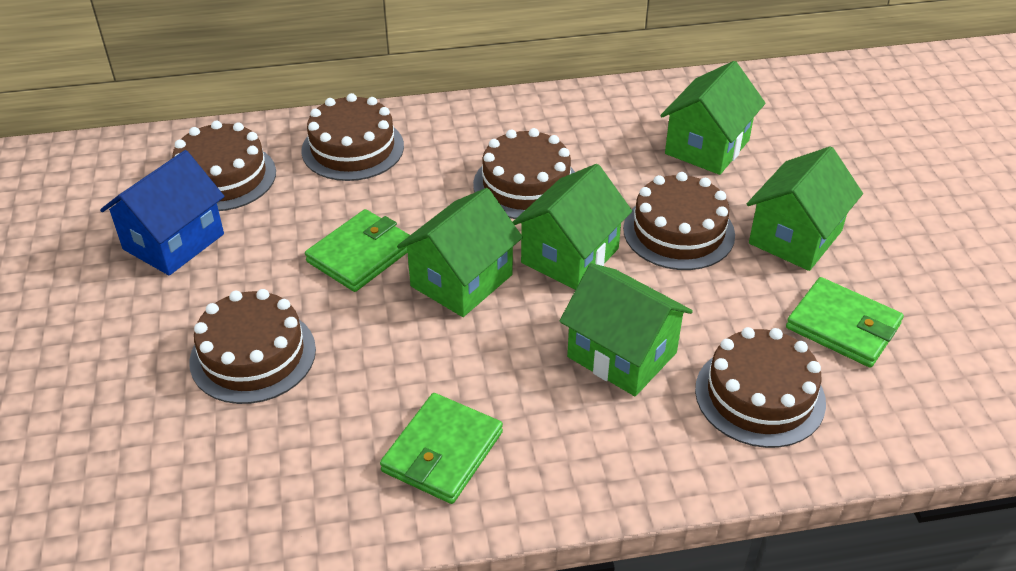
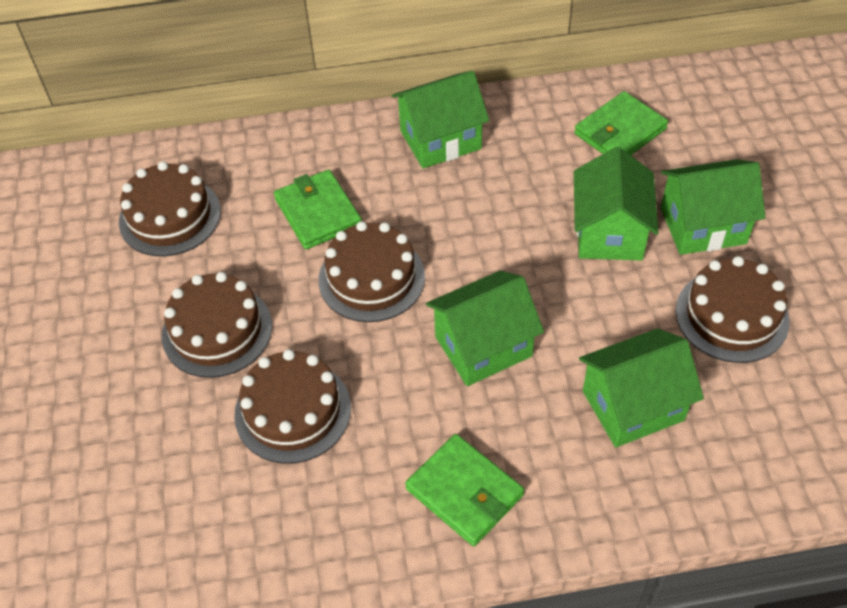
blue house: [100,150,225,276] = 1 -> none = 0
brown cake: [172,121,276,211] [189,289,316,404] [301,93,404,181] [473,128,575,219] [623,172,735,270] [695,327,826,448] = 6 -> [119,161,221,256] [162,272,272,378] [234,349,351,464] [318,221,425,322] [676,256,790,363] = 5

